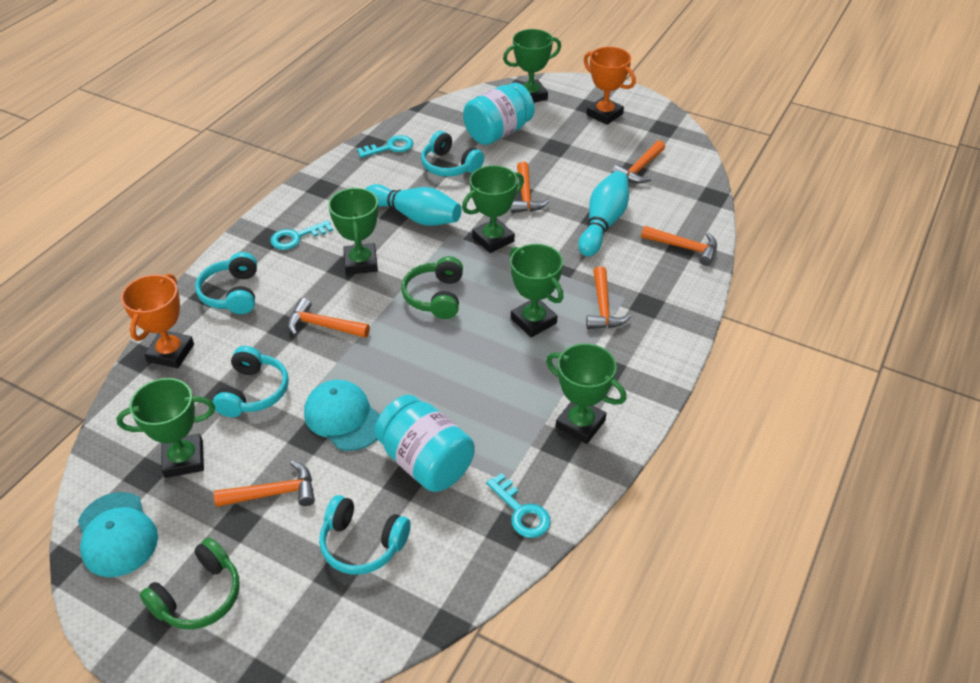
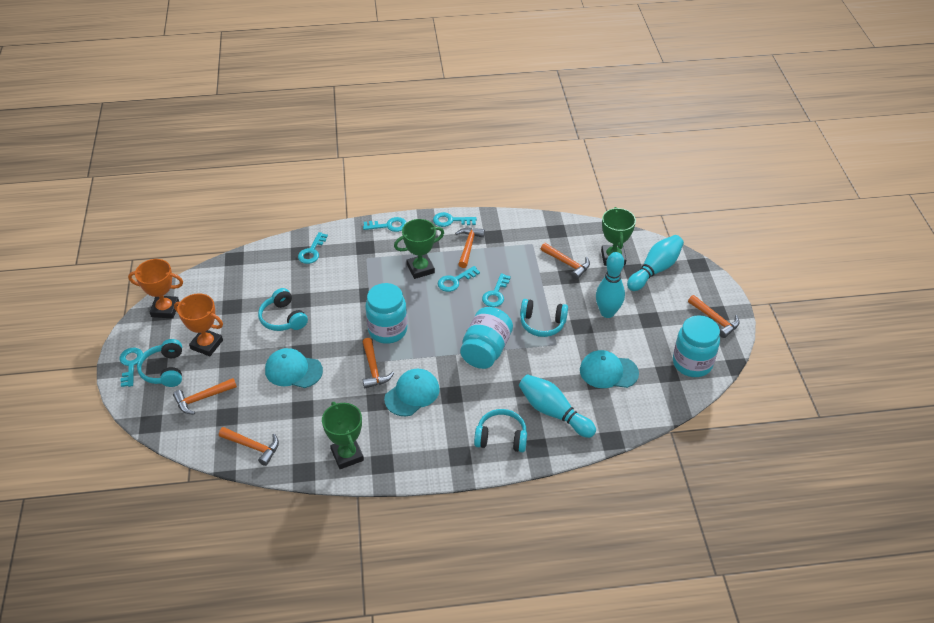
green headphones: [140,538,240,630] [401,256,463,319] = 2 -> none = 0
green trophy: [116,378,215,478] [328,187,378,275] [462,165,524,253] [503,29,561,103] [510,244,564,337] [546,343,627,444] = 6 -> [322,402,364,469] [394,219,444,279] [601,207,636,266] = 3
turquoise bowling pin: [366,184,462,226] [578,171,629,257] = 2 -> [519,374,596,438] [596,252,625,318] [627,235,684,291] = 3
turquoise cap: [78,492,158,577] [304,380,380,451] = 2 -> [265,348,323,388] [384,369,440,416] [580,350,639,388] = 3
turquoise jar: [375,395,475,492] [463,83,535,145] = 2 -> [365,283,407,344] [460,307,513,369] [673,315,720,377] = 3
turquoise key: [270,220,333,250] [357,135,414,158] [486,473,551,538] = 3 -> [120,348,143,387] [298,232,328,264] [363,217,407,232] [433,212,477,227] [438,266,480,292] [482,273,511,307] = 6

